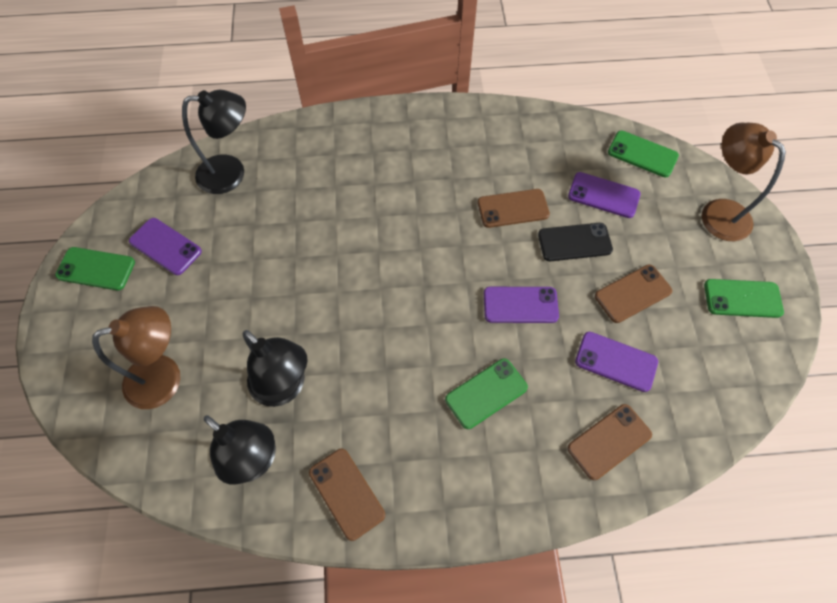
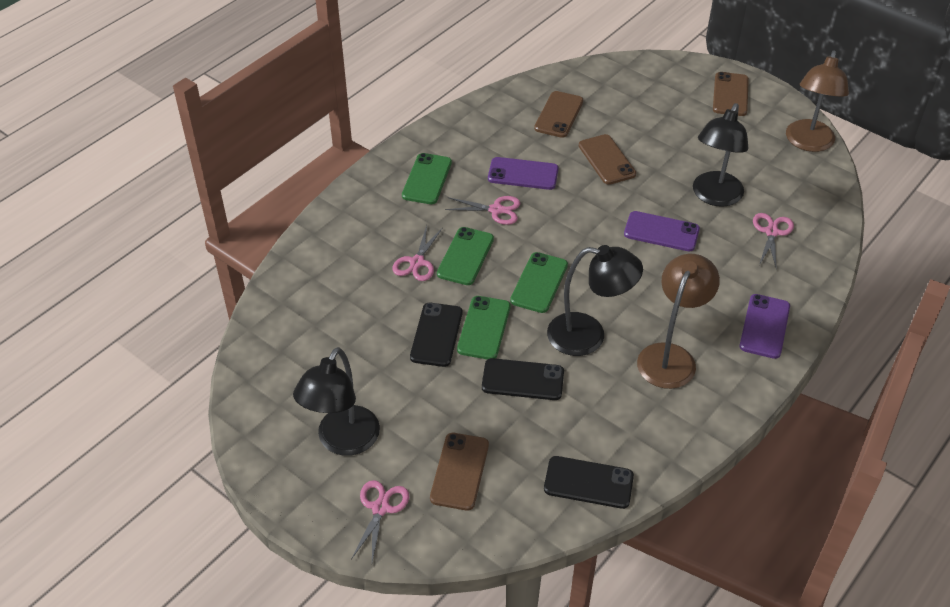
black phone: [538,223,613,261] = 1 -> [410,303,462,367] [482,358,564,400] [544,456,634,509] = 3
pink scissors: none = 0 -> [351,480,409,562] [392,225,442,281] [445,196,520,225] [753,213,794,269] = 4
purple phone: [129,218,202,275] [484,287,559,323] [568,172,640,218] [575,332,658,392] = 4 -> [488,157,559,190] [624,211,700,251] [739,294,790,359] = 3

